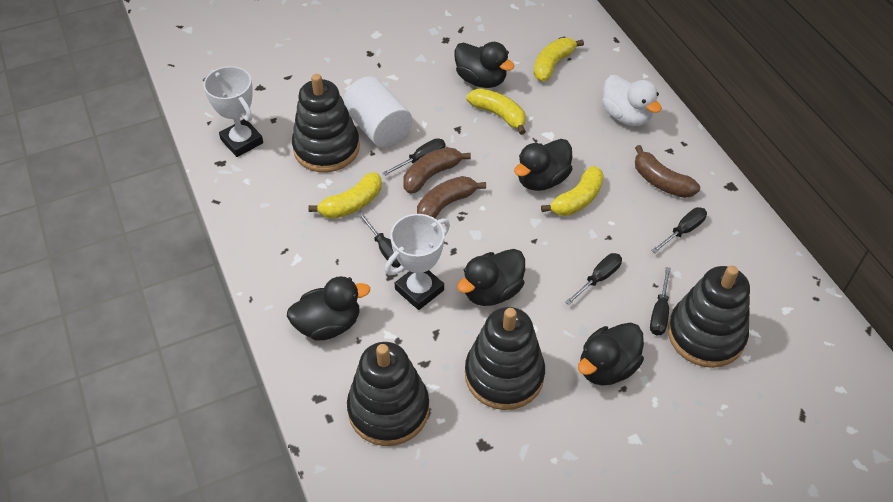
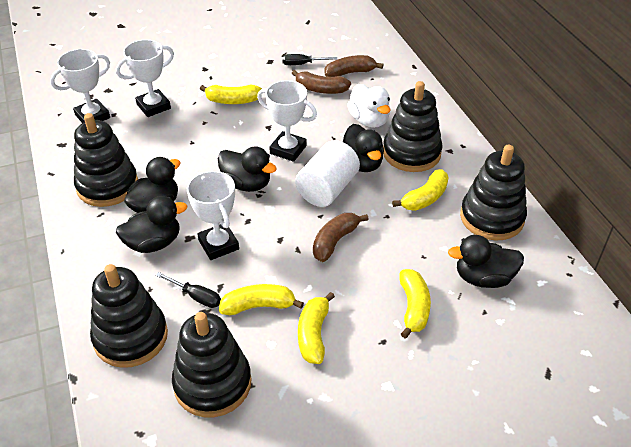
black screwdriver: [358,213,401,268] [382,138,446,176] [565,253,622,305] [650,267,671,336] [651,207,707,253] = 5 -> [156,272,221,308] [282,54,337,65] = 2
black stacking toy: [292,74,360,172] [347,342,429,446] [465,307,545,410] [668,266,750,368] = 4 -> [74,113,138,207] [90,264,168,368] [172,312,252,417] [383,81,443,172] [460,145,527,241] = 5
white trophy: [203,66,263,157] [385,214,450,310] = 2 -> [50,49,110,123] [116,39,174,117] [187,171,239,260] [257,80,317,162] = 4
yellow banana: [308,172,382,219] [466,88,526,135] [534,38,584,82] [541,166,604,216] = 4 -> [200,84,262,104] [219,284,304,315] [298,292,335,364] [392,169,449,211] [399,269,431,339] = 5

